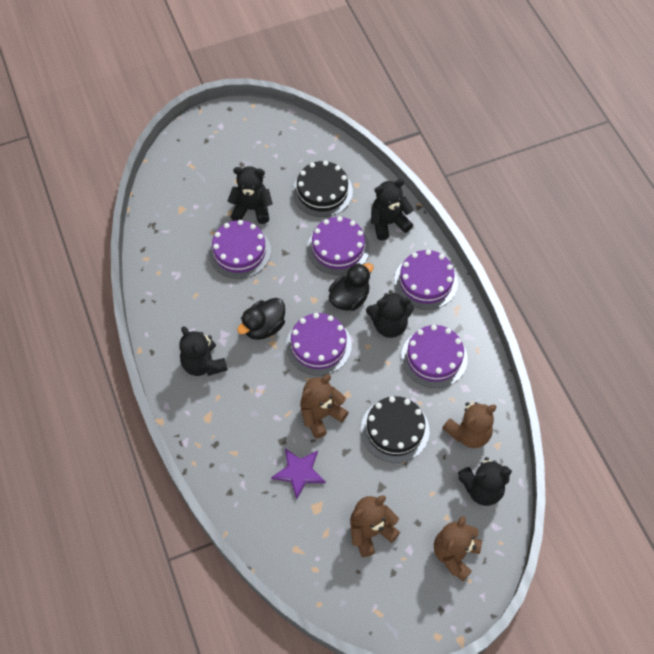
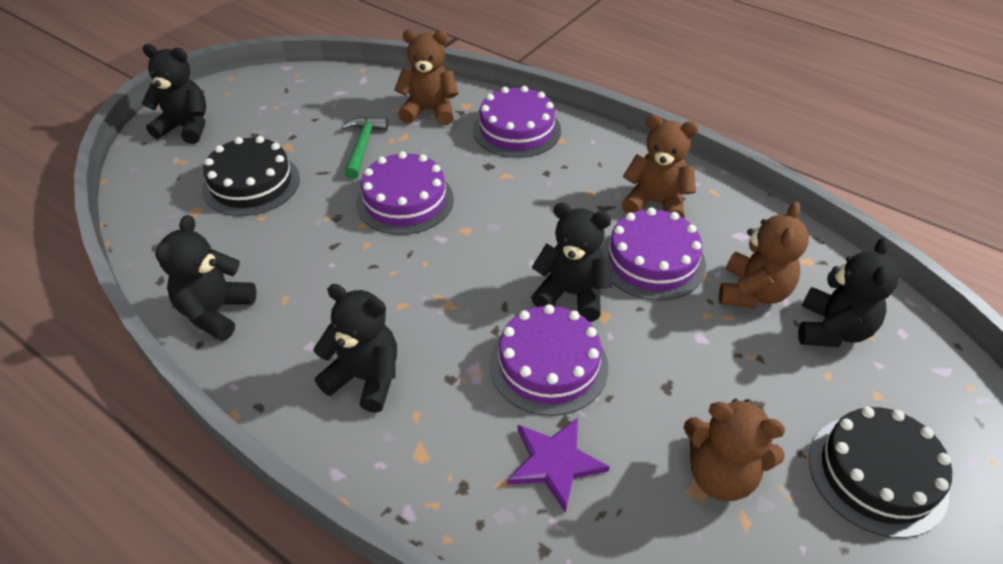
black duck: [237,298,285,340] [329,263,374,311] = 2 -> none = 0
green hammer: none = 0 -> [342,117,388,179] = 1
purple cake: [209,220,271,279] [286,313,352,376] [307,216,369,275] [394,250,458,310] [401,325,468,388] = 5 -> [356,151,454,235] [473,86,561,158] [490,304,608,416] [601,207,706,301] = 4

